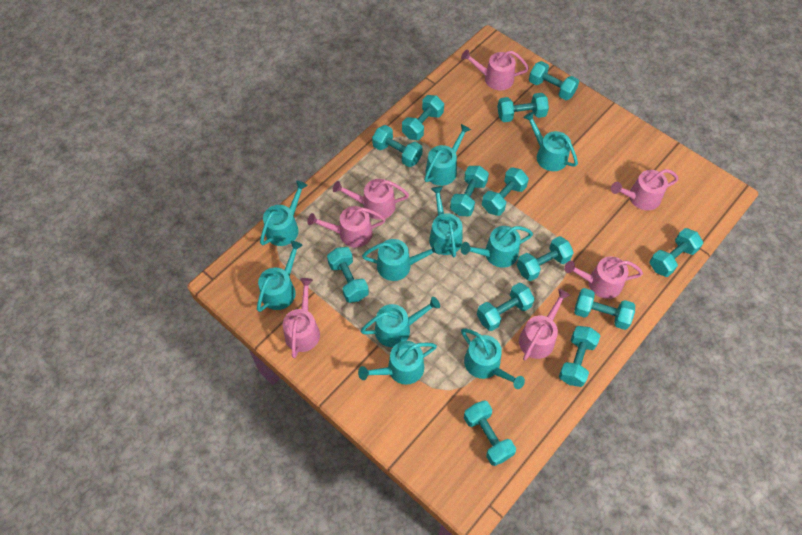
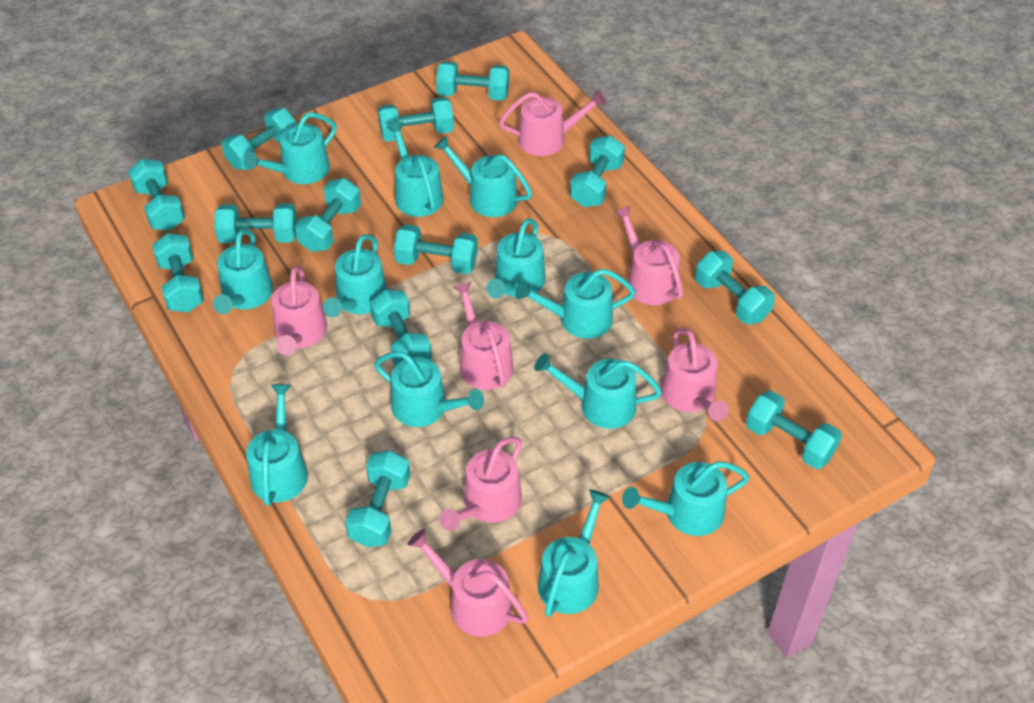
turquoise watering can: [257,241,303,312] [260,181,308,246] [358,341,437,385] [361,297,440,347] [362,239,442,281] [424,124,471,186] [429,186,462,257] [460,226,533,268] [461,329,525,389] [523,112,578,171] = 10 -> [213,229,273,314] [244,113,337,184] [246,384,308,506] [323,234,387,317] [374,351,484,427] [387,122,444,217] [434,136,532,217] [486,219,545,298] [515,269,636,339] [534,353,662,429] [538,489,610,617] [622,461,749,536] = 12

